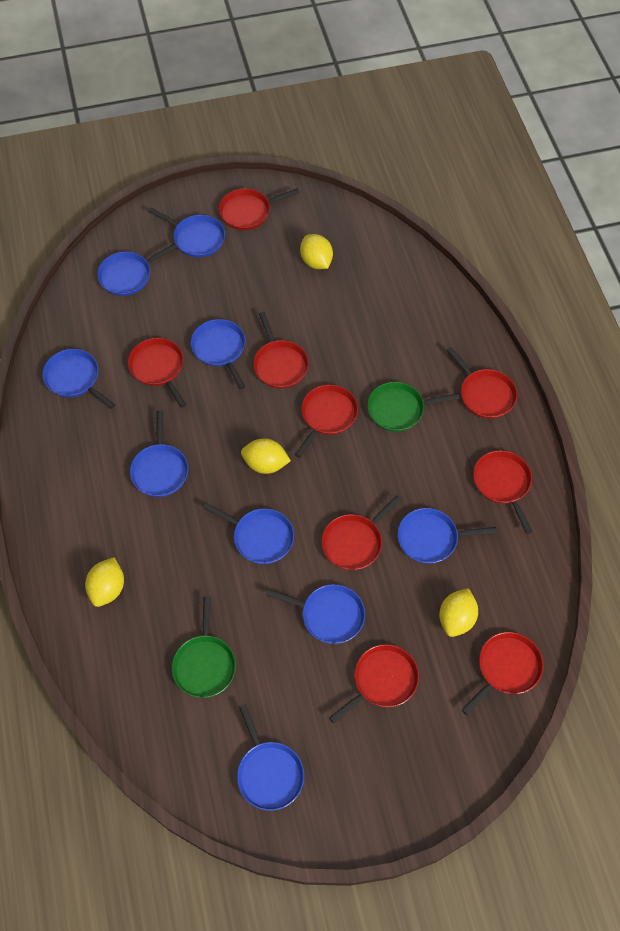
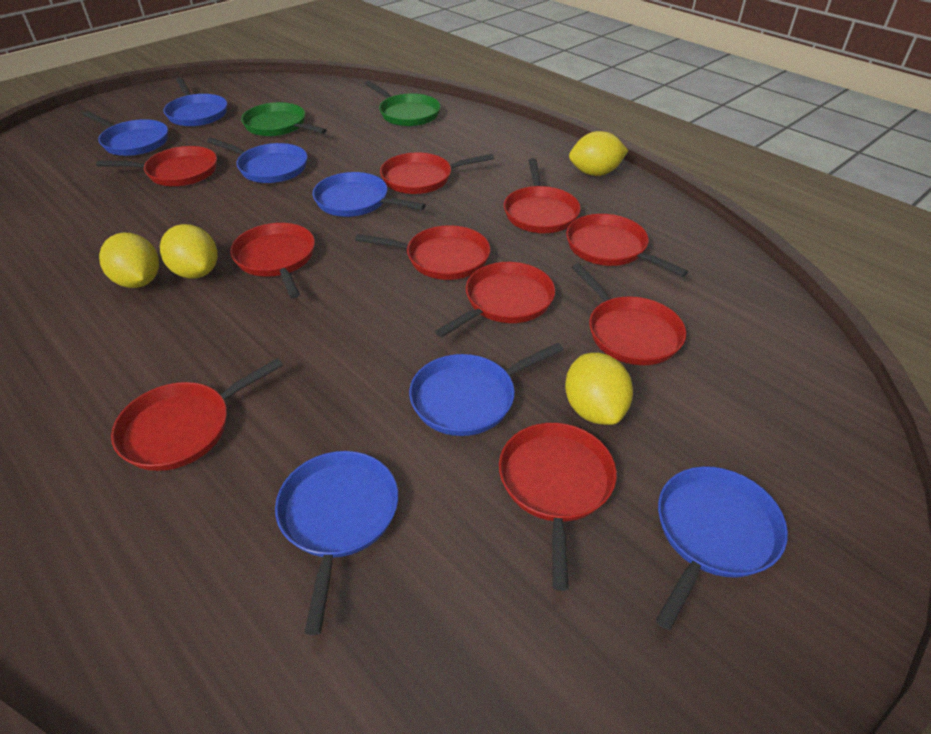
blue pan: [42,349,115,409] [97,243,177,296] [130,411,189,497] [149,208,225,258] [191,319,246,389] [203,503,294,564] [237,704,304,811] [266,584,365,644] [398,508,497,564] = 9 -> [83,111,168,156] [163,77,227,126] [207,138,307,183] [275,451,398,635] [313,172,426,217] [409,343,564,436] [656,466,788,630] = 7
red pan: [128,338,186,408] [219,188,299,230] [253,312,309,389] [295,385,358,458] [322,495,402,570] [329,644,419,724] [447,347,518,419] [462,632,544,715] [473,450,533,534] = 9 -> [96,146,217,186] [111,358,283,471] [230,223,315,298] [355,225,490,280] [380,153,494,194] [435,262,555,337] [499,423,617,591] [504,158,581,233] [566,214,688,277] [572,263,686,365] = 10

